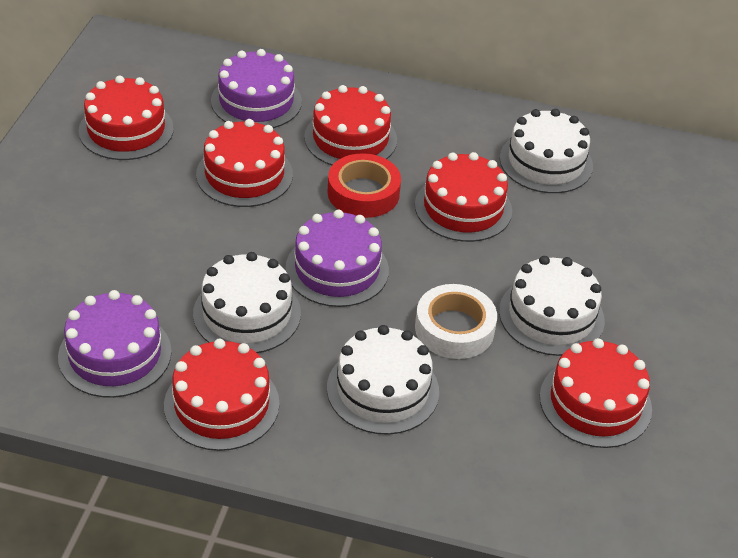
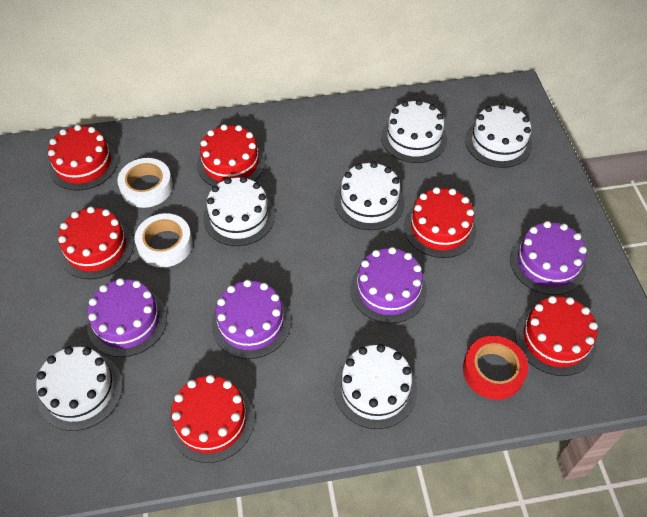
purple cake: [58,290,172,398] [211,49,302,128] [285,210,389,307] = 3 -> [87,278,167,357] [212,280,291,359] [350,247,427,323] [510,221,587,295] = 4
white cake: [193,252,301,353] [327,325,439,435] [499,256,605,356] [500,109,593,193] = 4 -> [36,347,123,431] [203,176,275,246] [334,162,405,230] [334,344,417,429] [381,100,447,163] [465,104,532,168] = 6
white tape: [415,284,497,359] = 1 -> [117,158,173,208] [135,213,193,267] = 2

